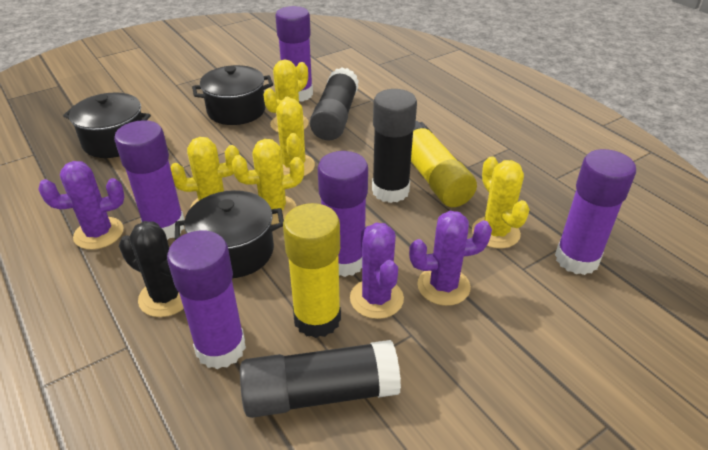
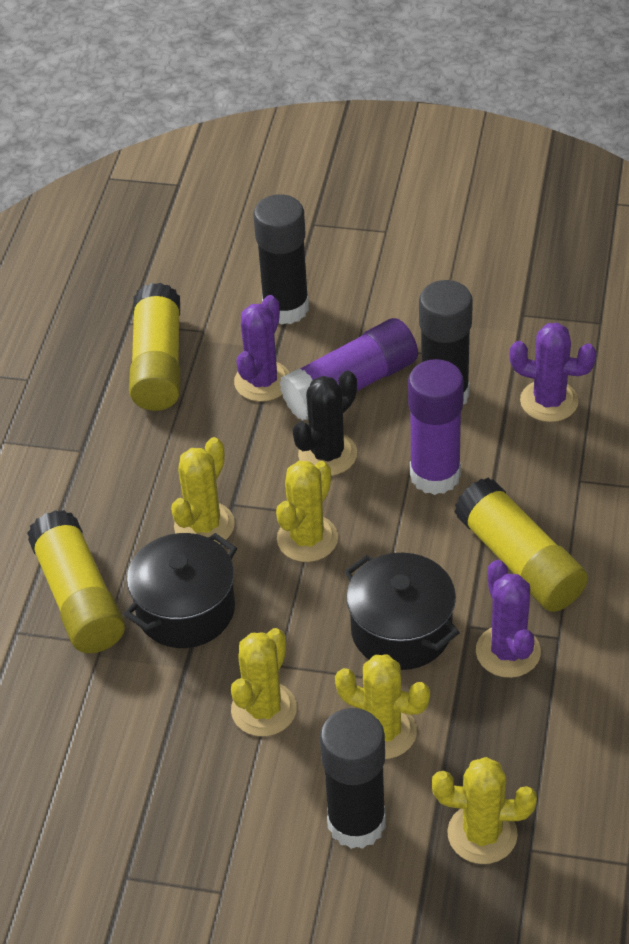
black pot: [63,92,151,158] [175,190,284,278] [192,65,273,125] = 3 -> [124,533,237,648] [344,553,460,670] = 2
purple glue stick: [114,120,184,240] [167,231,246,369] [275,6,313,102] [318,151,368,277] [555,149,636,275] = 5 -> [279,318,418,421] [408,359,464,495] = 2
yellow glue stick: [283,203,341,338] [411,121,477,207] = 2 -> [27,510,125,653] [129,283,181,411] [455,477,588,612] = 3

